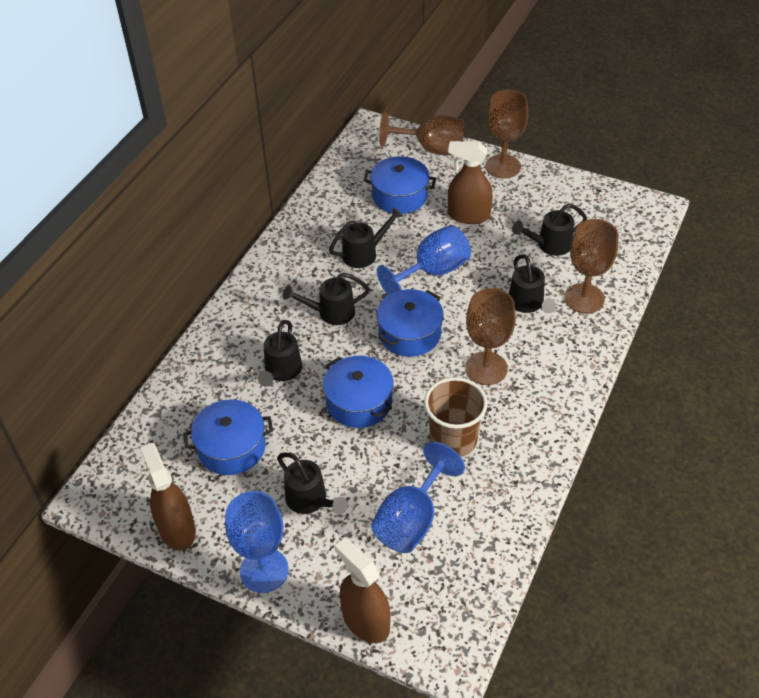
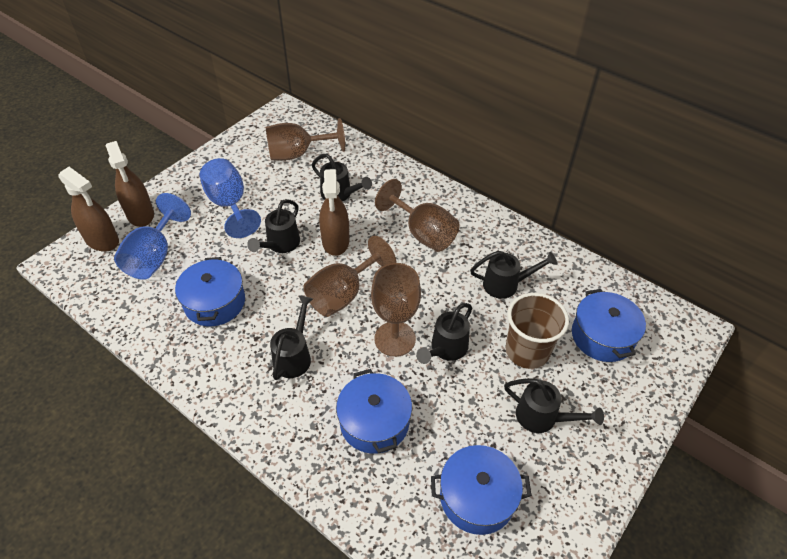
blue goblet: [225,491,289,593] [371,442,465,553] [377,225,471,295] = 3 -> [114,193,191,280] [200,158,261,238] = 2

